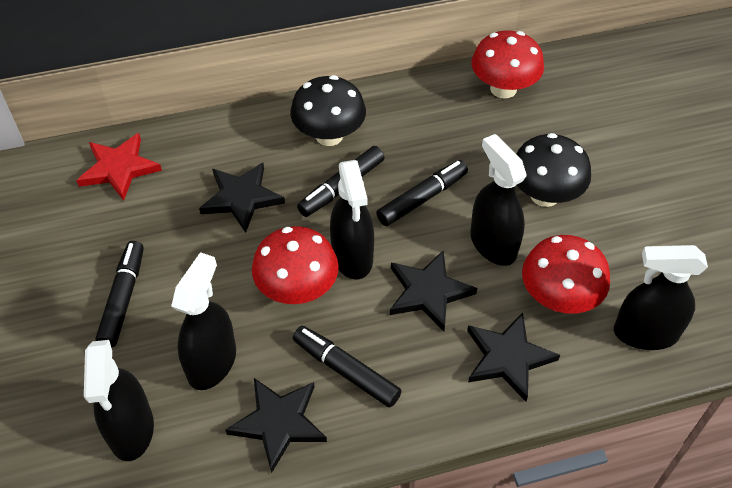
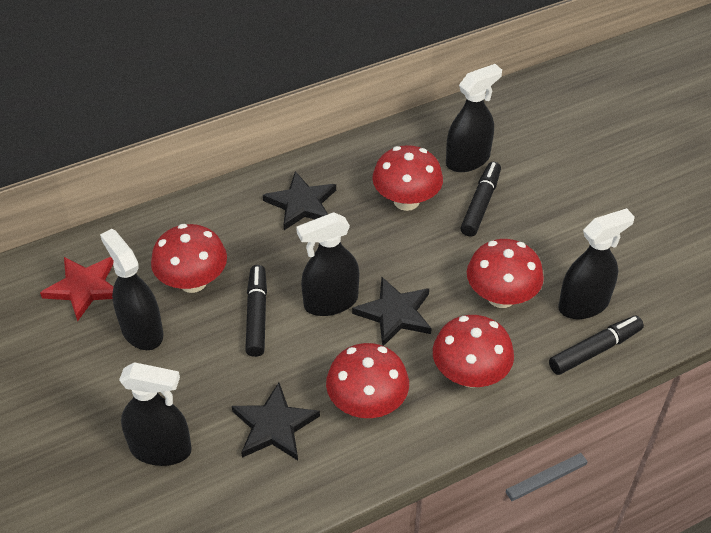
black marker: [95,241,144,348] [293,326,401,407] [297,146,385,217] [376,160,468,226] = 4 -> [245,265,267,357] [460,162,501,237] [549,316,644,375] = 3
black mushroom: [290,75,366,146] [516,133,591,207] = 2 -> none = 0
black star: [199,163,285,233] [225,378,327,473] [390,250,477,331] [467,313,560,401] = 4 -> [232,383,320,460] [263,171,336,230] [352,277,432,346] = 3
red mushroom: [252,226,339,304] [472,30,544,98] [522,235,610,314] = 3 -> [151,224,227,293] [326,343,409,418] [372,145,443,211] [433,315,514,388] [467,239,544,308] = 5

